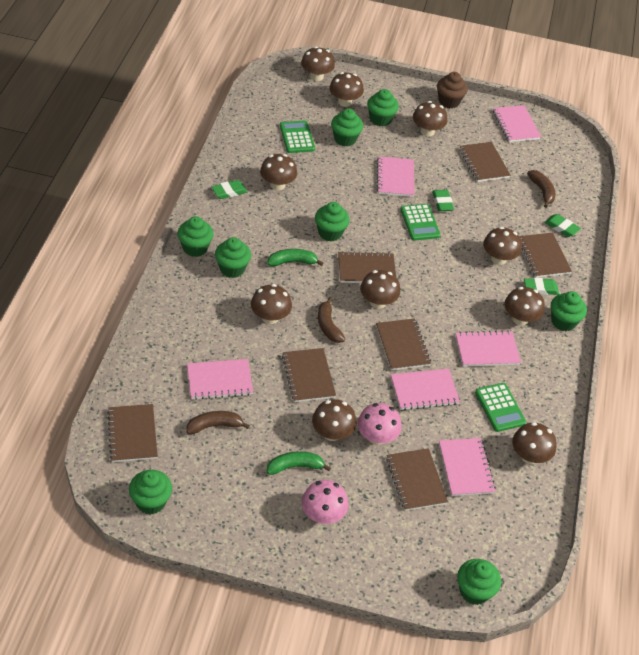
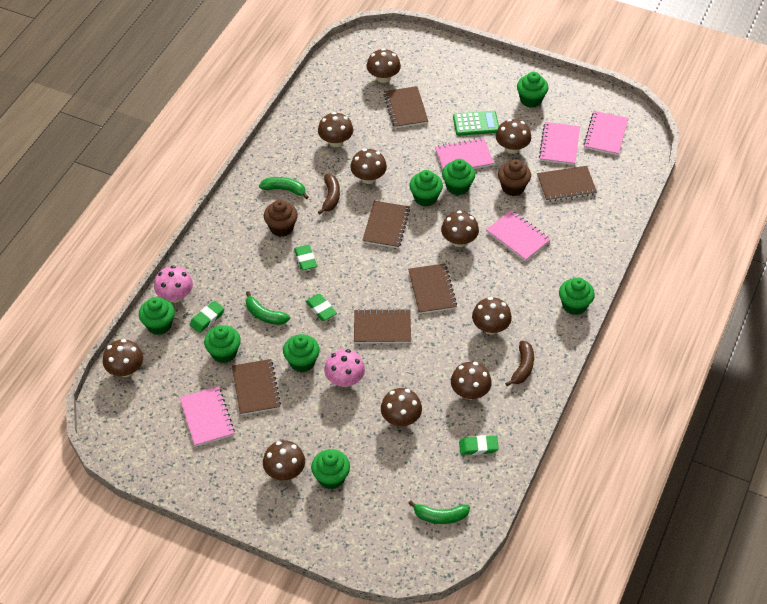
brown banana: [186,411,250,434] [318,297,346,343] [527,170,555,208] = 3 -> [318,174,340,214] [505,340,534,386] = 2
brown cupcake: [437,72,468,108] = 1 -> [264,200,298,237] [498,159,531,196] = 2
brown notebook: [107,404,158,462] [282,348,336,402] [338,251,396,283] [376,318,431,371] [386,448,448,511] [459,142,511,182] [519,233,572,278] = 7 -> [232,359,281,415] [354,309,411,344] [362,201,410,248] [384,86,428,128] [408,263,457,314] [537,166,597,202] = 6
green banana: [267,249,323,266] [267,451,331,475] = 2 -> [246,291,290,325] [259,177,309,199] [408,500,470,524] = 3
green calculator: [280,120,315,153] [400,204,441,241] [475,383,526,432] = 3 -> [453,111,499,136] = 1
pink notebook: [187,359,253,400] [377,156,415,197] [391,369,460,410] [439,438,496,496] [455,330,521,367] [493,105,541,142] = 6 -> [180,386,235,447] [435,138,494,170] [486,210,551,261] [539,122,580,165] [583,111,628,155] = 5

